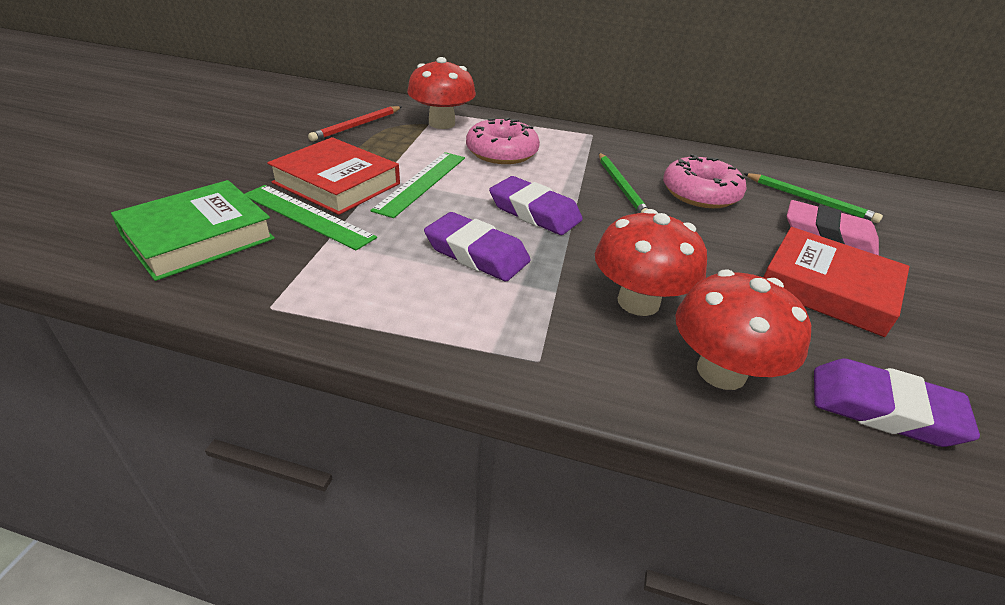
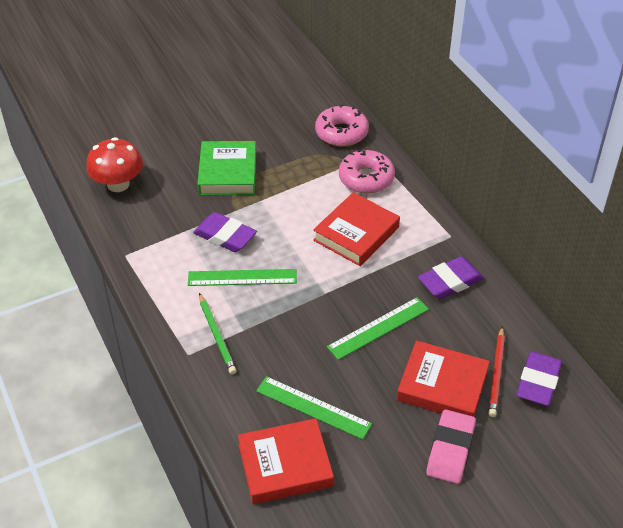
green pencil: [599,153,649,213] [743,173,883,223] = 2 -> [199,293,237,374] = 1
green ruler: [245,185,377,250] [370,152,465,218] = 2 -> [188,269,297,286] [256,376,372,440] [327,297,429,360] = 3
red book: [267,137,400,215] [763,227,910,337] = 2 -> [238,418,334,504] [313,192,400,266] [397,341,490,417] = 3
red mushroom: [407,57,476,129] [595,209,707,316] [676,270,811,390] = 3 -> [86,137,143,192] = 1

